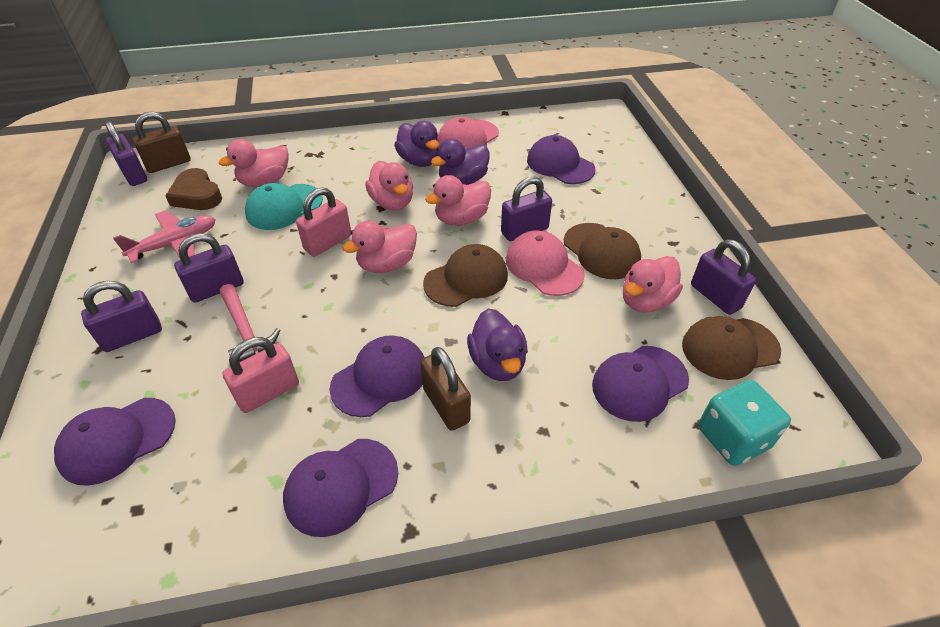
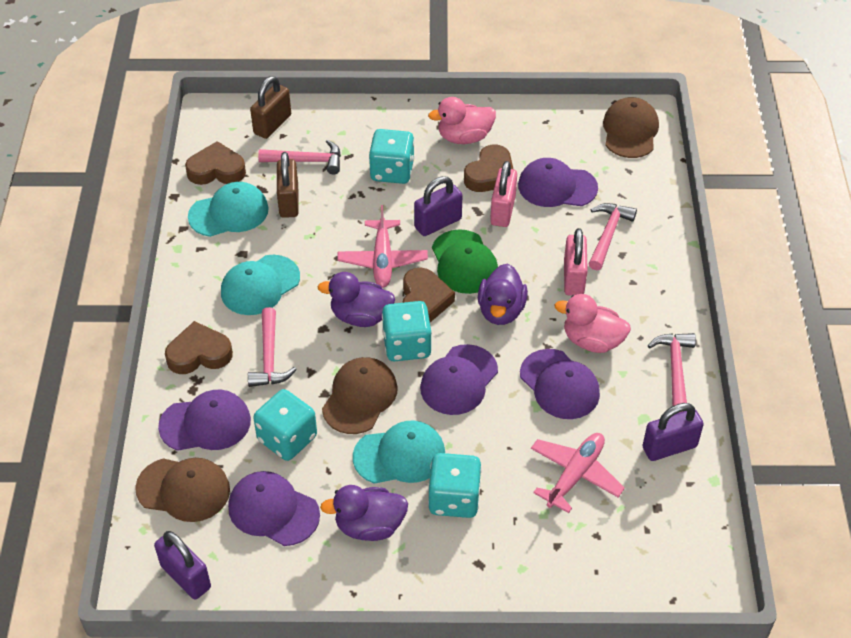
brown heart: [165,168,222,210] = 1 -> [165,321,233,374] [185,141,246,185] [402,267,455,322] [464,144,513,192] = 4
green cap: none = 0 -> [432,229,498,294] = 1
pink cap: [437,117,499,149] [506,230,585,296] = 2 -> none = 0
pink duck: [219,139,289,187] [342,221,417,273] [365,161,413,211] [425,175,491,225] [623,256,683,313] = 5 -> [428,97,496,144] [554,294,631,353] = 2
pink hammer: [220,284,280,362] = 1 -> [248,307,297,387] [258,140,341,174] [589,203,637,270] [648,333,696,413] = 4
pink plane: [113,210,216,263] = 1 -> [337,205,428,288] [531,433,625,513] = 2
purple padlock: [81,281,162,352] [105,121,147,186] [174,233,244,303] [501,177,552,241] [691,240,756,315] = 5 -> [154,531,211,600] [414,176,462,236] [642,403,704,461] = 3
turquoise cap: [245,183,323,230] = 1 -> [188,182,269,237] [221,255,300,315] [353,421,445,484] = 3
turquoise dice: [698,380,791,466] = 1 -> [253,389,317,461] [369,129,414,184] [382,301,432,361] [428,453,482,518] = 4

